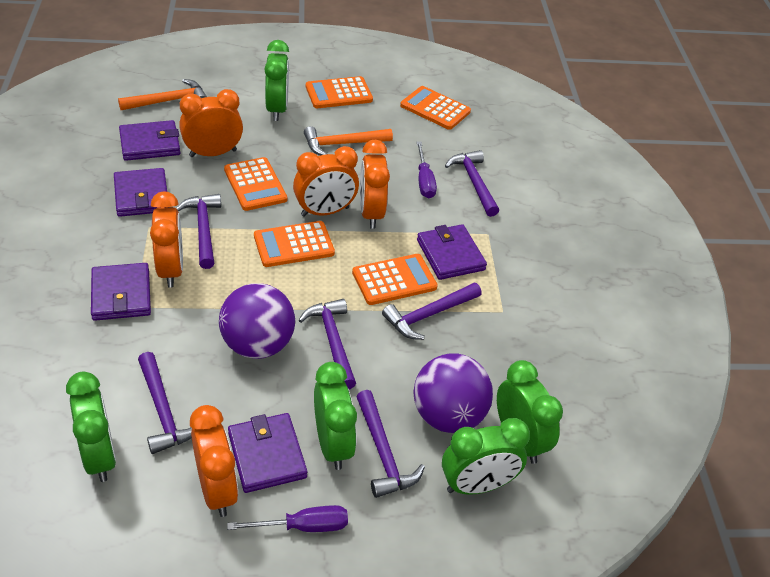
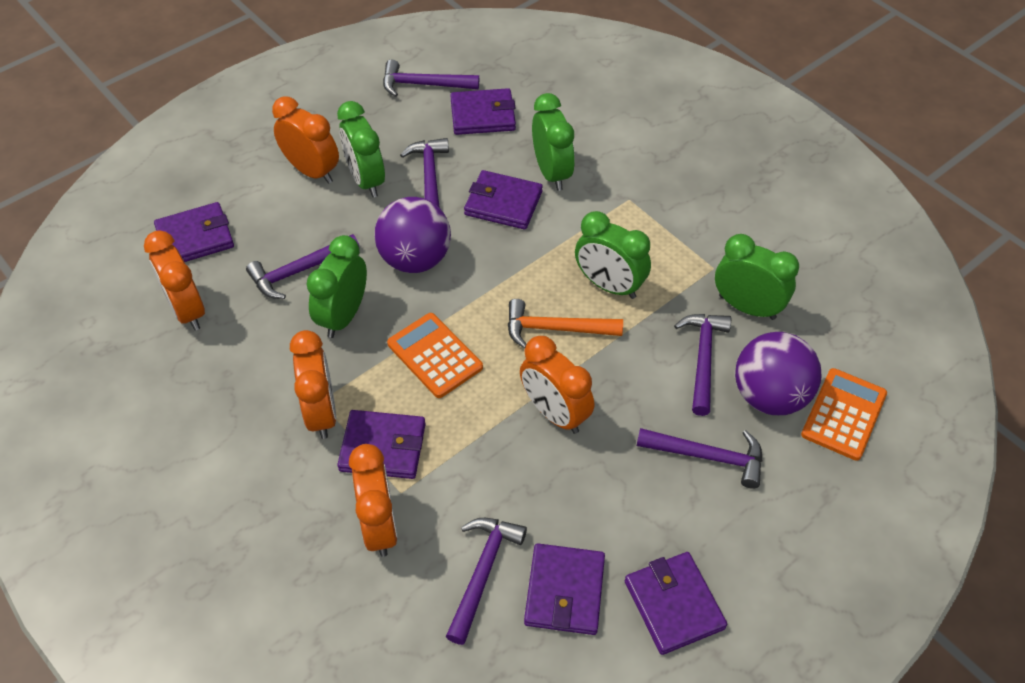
orange calculator: [224,157,287,211] [254,221,335,267] [306,76,373,108] [352,254,438,305] [400,86,471,130] = 5 -> [387,313,483,398] [801,368,887,461] = 2
orange hammer: [118,79,207,110] [304,126,393,156] = 2 -> [508,299,623,349] = 1
purple screwdriver: [227,505,348,532] [417,142,437,198] = 2 -> none = 0
purple wallet: [91,263,151,321] [114,168,167,217] [119,120,180,161] [228,413,307,493] [417,224,487,280] = 5 -> [154,202,234,262] [337,410,426,479] [450,88,516,135] [464,170,543,230] [524,543,605,635] [625,552,727,655] = 6

